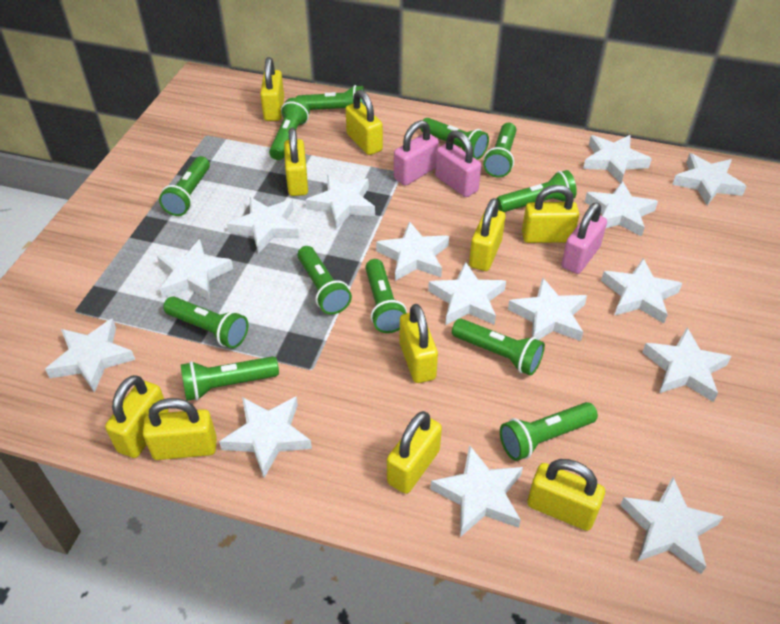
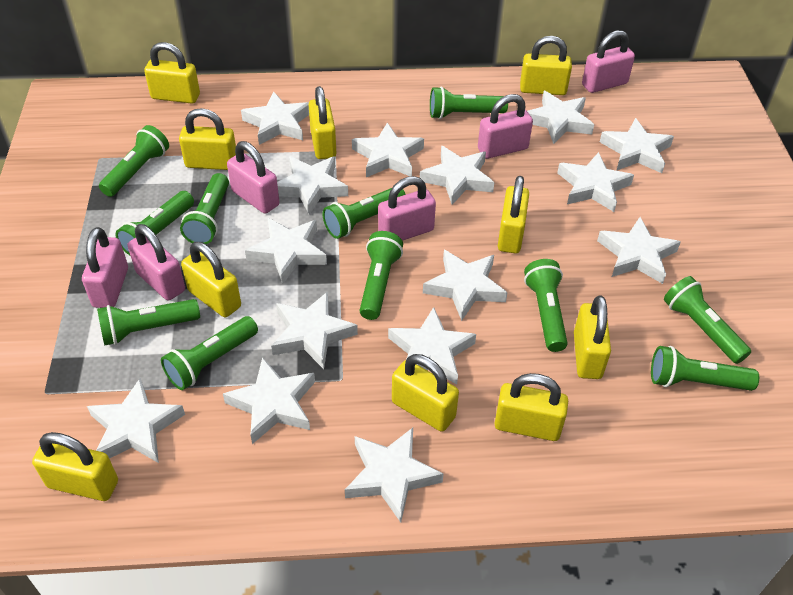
green flashlight: [159,156,210,216] [163,296,248,348] [180,356,279,401] [269,98,310,160] [296,85,365,110] [297,246,352,315] [365,259,407,333] [420,118,489,160] [452,319,545,376] [483,123,516,178] [497,170,577,212] [500,402,598,461] = 12 -> [97,299,200,346] [99,125,169,197] [115,191,194,255] [161,316,258,390] [180,173,229,244] [322,188,406,239] [360,231,403,320] [430,86,508,119] [524,259,568,352] [651,346,759,391] [664,276,751,364] = 11
pink padlock: [394,120,439,186] [435,130,481,197] [561,203,607,274] = 3 -> [82,227,128,308] [128,224,185,301] [227,141,279,214] [378,176,436,241] [478,94,533,159] [582,30,635,93] = 6

